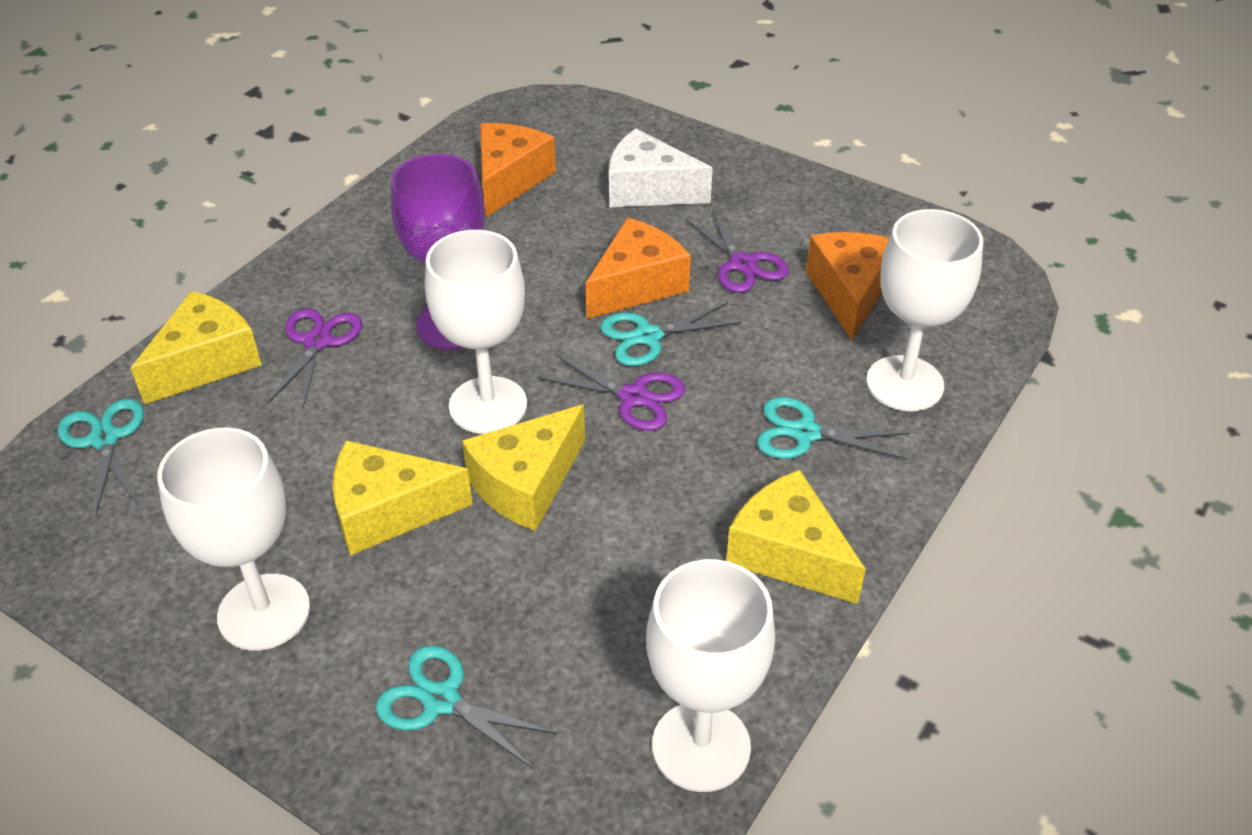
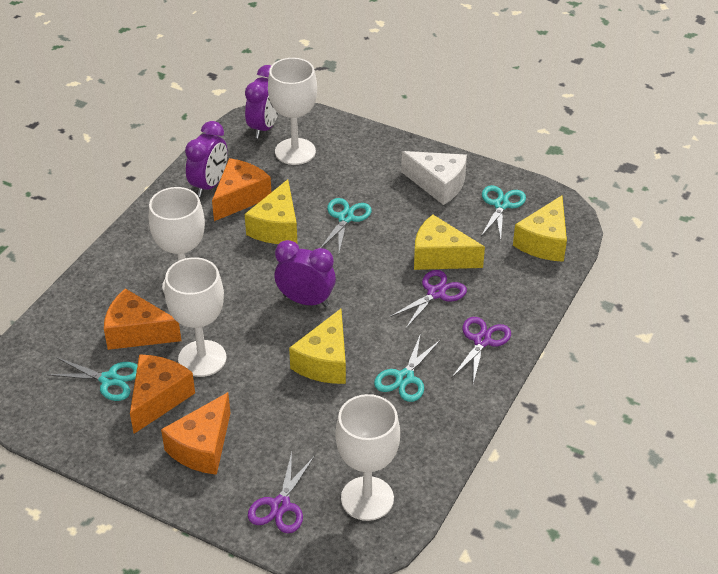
orange cheese: [480,123,556,217] [586,218,691,319] [806,232,889,340] = 3 -> [104,288,181,350] [130,354,195,434] [161,392,230,475] [212,158,271,221] = 4
purple clock: none = 0 -> [185,121,227,197] [245,65,278,139] [274,240,336,307] = 3
purple goblet: [391,154,485,350] = 1 -> none = 0

